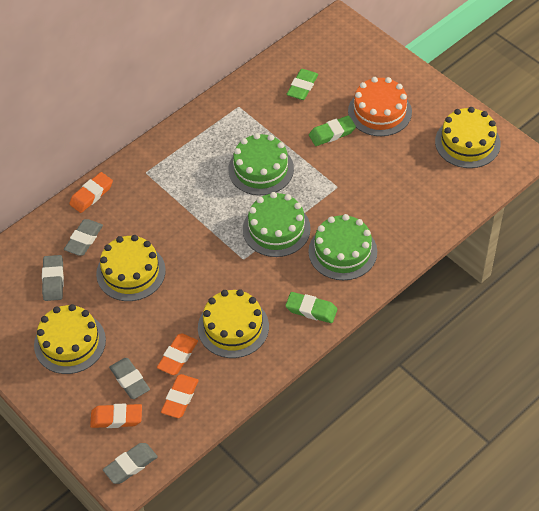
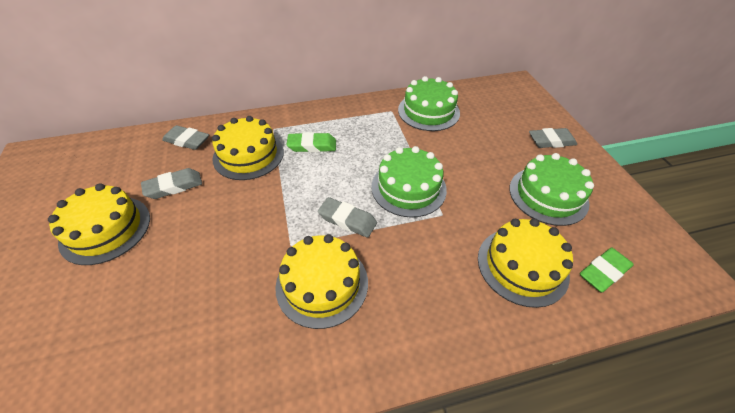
green eraser: [285,292,337,323] [287,69,318,100] [309,116,356,146] = 3 -> [287,132,336,152] [580,248,634,293] = 2
orange cake: [348,77,412,136] = 1 -> none = 0
orange eraser: [69,172,113,213] [90,403,142,428] [157,334,198,375] [161,374,199,418] = 4 -> none = 0

